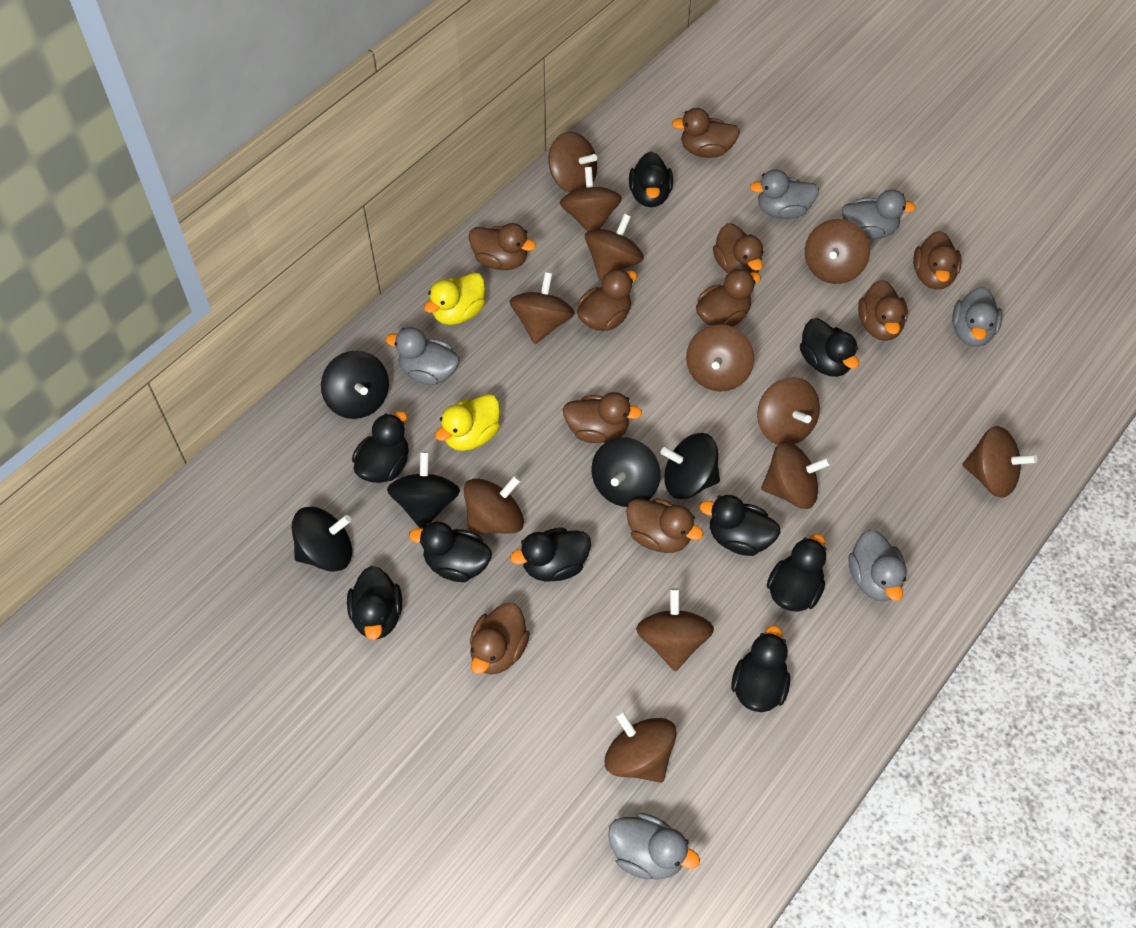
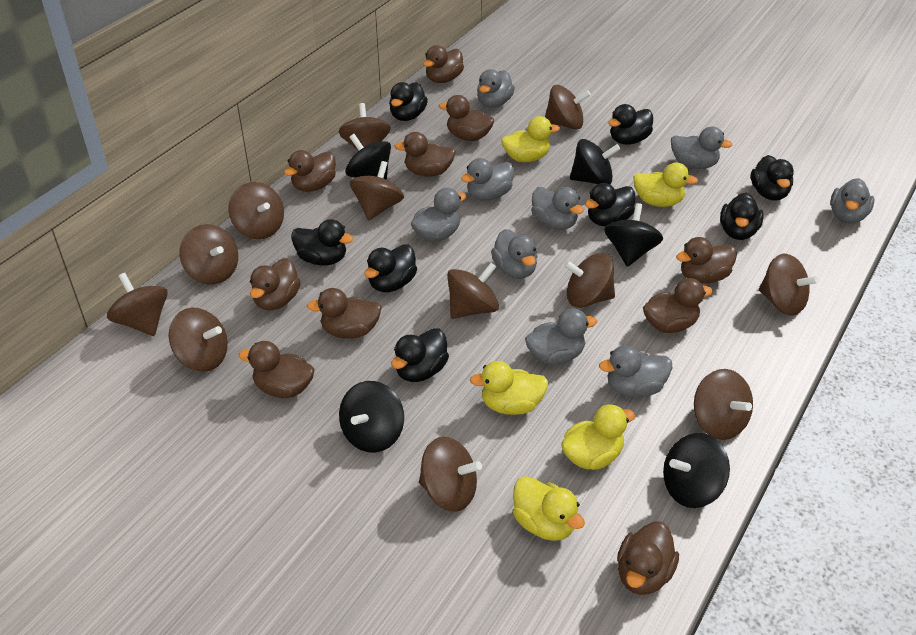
black duck: [347,566,402,640] [352,411,409,483] [409,521,492,582] [510,527,591,581] [629,152,673,207] [700,495,781,556] [731,625,790,712] [767,534,826,612] [800,318,859,377] = 9 -> [291,219,353,265] [364,244,417,292] [389,82,428,121] [391,328,449,382] [585,183,635,226] [608,104,653,145] [720,193,763,240] [751,155,794,201] = 8
grey duck: [386,327,460,385] [608,813,700,880] [750,169,819,219] [842,190,916,240] [849,530,907,601] [952,287,1002,347] = 6 -> [411,188,466,242] [461,158,514,201] [477,69,515,108] [491,229,537,279] [525,308,597,365] [531,187,584,230] [599,345,672,397] [671,126,732,169] [830,178,874,224] = 9
yellow duck: [424,272,485,325] [435,394,500,451] = 2 -> [470,361,548,415] [501,116,560,162] [513,476,585,541] [561,404,635,470] [633,163,698,207] = 5

